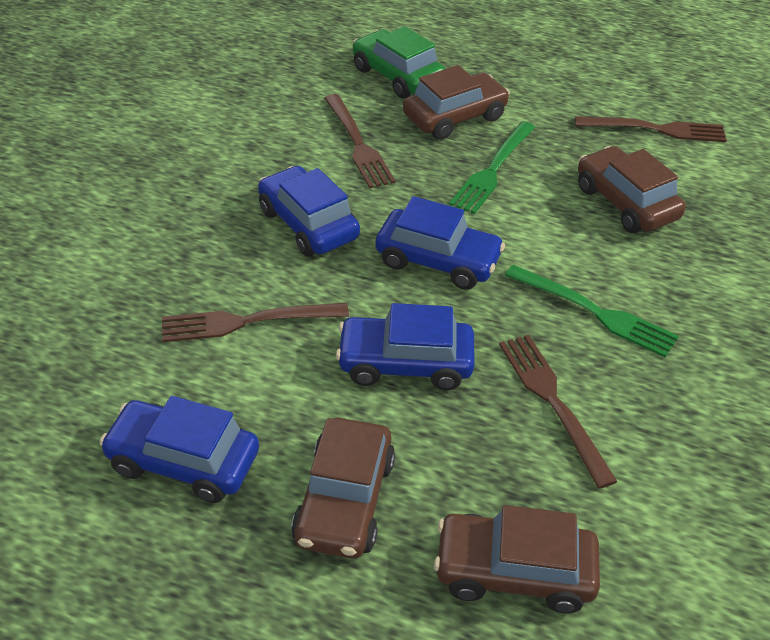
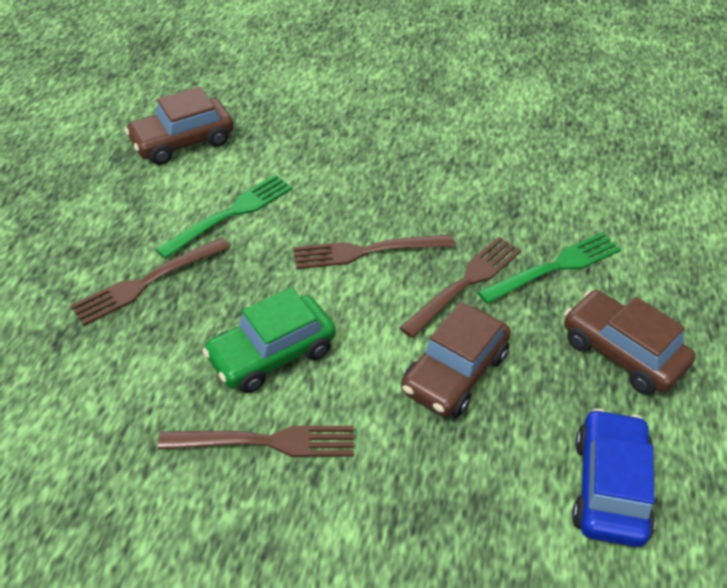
blue car: [99,396,259,503] [258,166,360,257] [336,303,475,390] [375,196,505,290] = 4 -> [572,408,655,547] = 1
brown car: [291,418,395,559] [403,65,510,140] [434,505,600,613] [578,146,686,233] = 4 -> [125,87,233,165] [401,302,511,417] [564,290,695,395] = 3

